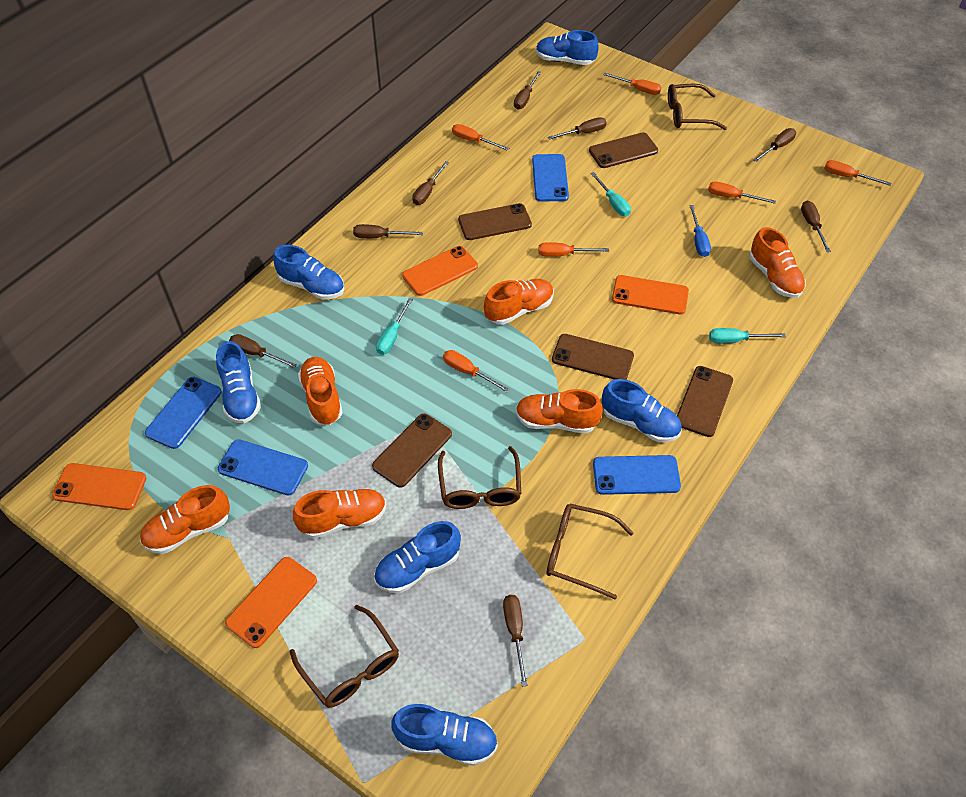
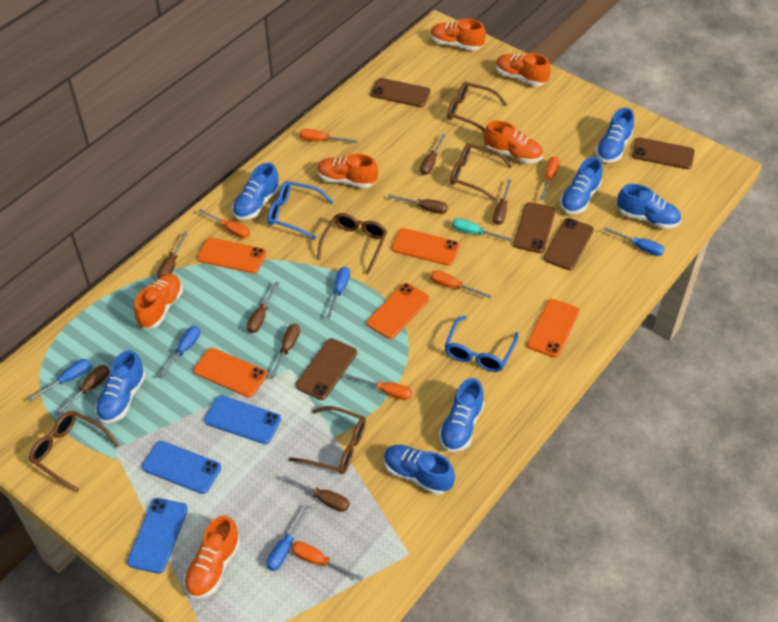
blue glasses: none = 0 -> [268,181,333,240] [445,316,519,372] = 2
blue phone: [145,377,222,449] [218,439,308,496] [532,154,569,202] [593,455,681,495] = 4 -> [127,498,188,574] [142,441,221,494] [204,395,281,444] = 3
blue screwdriver: [689,205,711,257] = 1 -> [27,359,91,402] [159,326,200,379] [266,505,311,571] [326,267,350,319] [604,227,664,256] = 5
blue shoe: [216,341,261,424] [273,245,344,300] [374,521,461,593] [391,704,498,766] [536,30,599,65] [602,379,682,442] = 6 -> [95,350,146,423] [232,162,280,220] [384,445,455,495] [439,378,484,452] [560,157,603,214] [595,108,634,163] [617,184,681,229] = 7
brown glasses: [290,604,399,708] [438,446,521,509] [547,504,634,599] [668,84,727,130] = 4 -> [29,411,119,492] [289,406,366,474] [317,213,387,275] [447,81,507,131] [450,143,512,201] = 5
orange phone: [52,463,146,510] [225,557,317,648] [402,246,478,296] [612,275,689,314] = 4 -> [193,348,267,397] [197,238,266,274] [367,283,429,339] [392,228,460,266] [527,299,579,358] = 5
turquoise screwdriver: [376,298,413,355] [590,172,631,216] [709,328,786,343] = 3 -> [452,218,513,242] = 1

